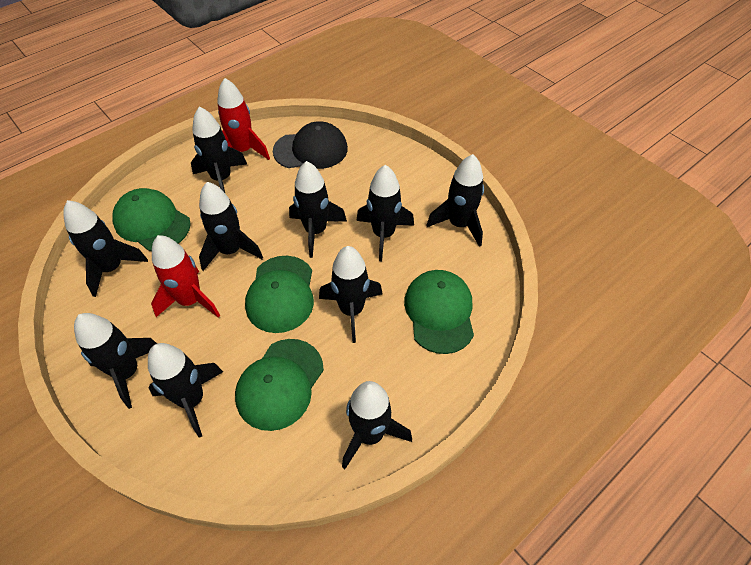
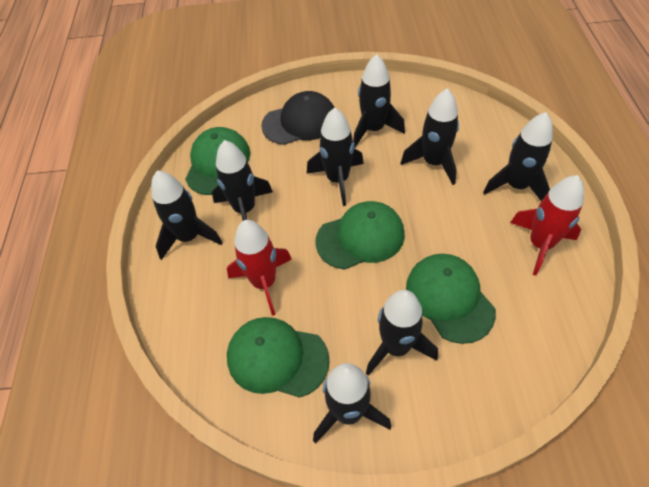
black rocket: [63,200,148,297] [74,313,157,409] [148,343,223,437] [191,107,247,193] [199,182,263,271] [289,161,347,258] [319,246,383,343] [342,381,412,469] [356,165,414,261] [426,154,484,247] = 10 -> [151,170,223,260] [212,140,273,221] [307,107,364,206] [313,363,391,444] [353,54,405,147] [366,290,438,376] [401,88,459,185] [483,112,553,201] = 8

